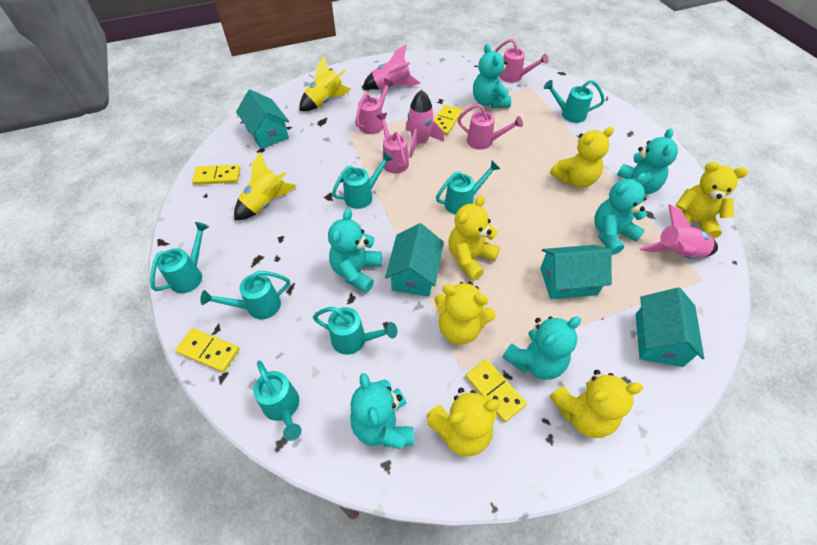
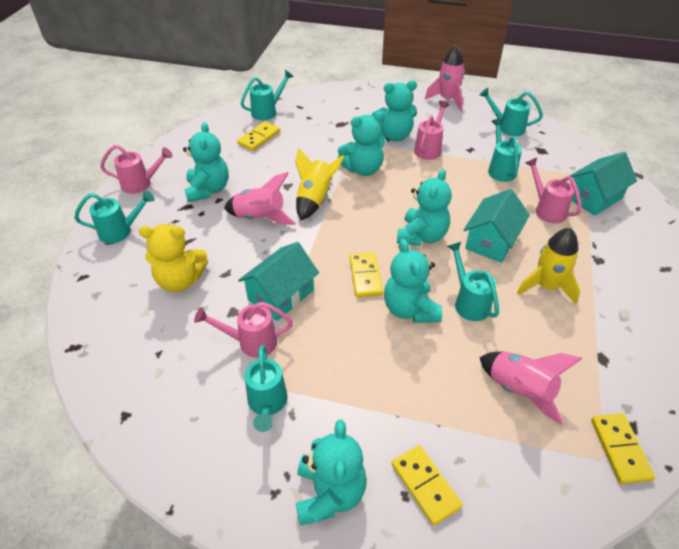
turquoise house: [236,89,289,149] [385,223,444,297] [540,245,612,299] [636,287,704,367] = 4 -> [238,242,319,321] [464,189,530,263] [570,152,637,216] = 3
turquoise watering can: [150,222,209,293] [200,271,290,319] [253,361,301,441] [313,307,398,355] [332,152,393,209] [436,161,500,215] [544,80,605,123] = 7 -> [74,190,155,244] [241,70,294,120] [244,345,288,432] [447,242,499,321] [479,88,543,136] [488,119,522,182] = 6
yellow teddy bear: [426,388,501,457] [435,282,496,344] [448,195,500,281] [550,127,614,188] [550,370,643,438] [676,162,748,238] = 6 -> [139,224,208,292] = 1

